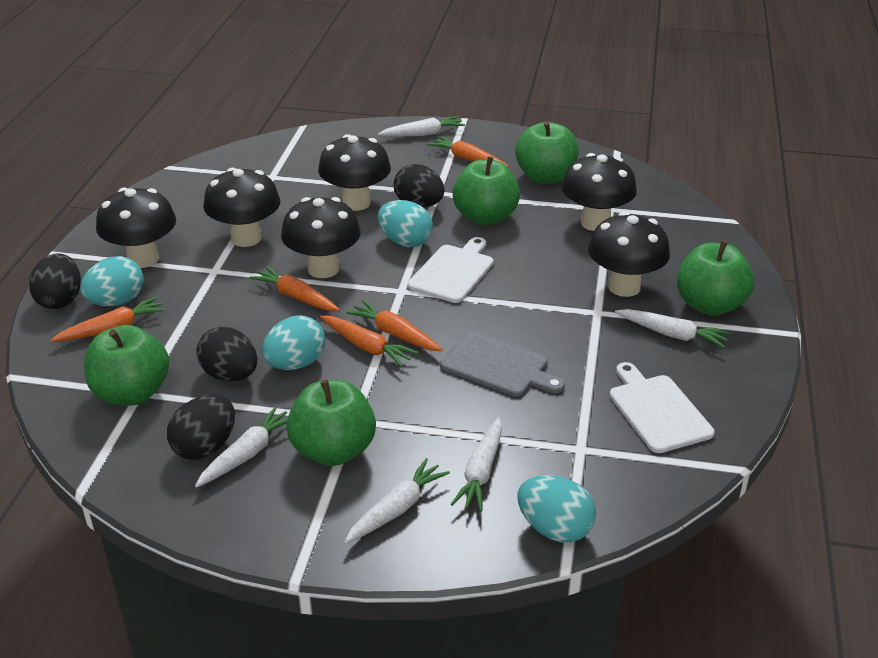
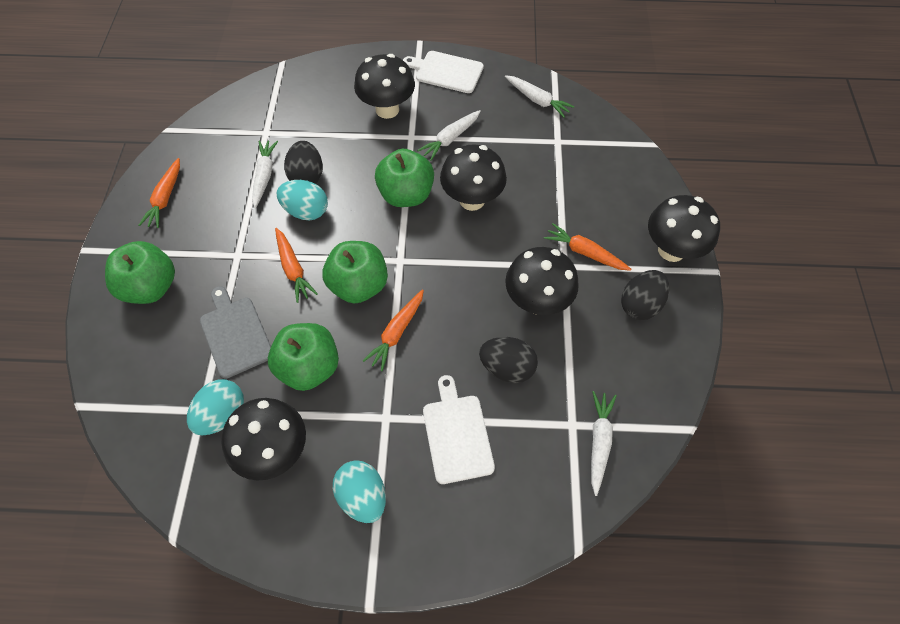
black egg: [29,253,81,309] [167,395,235,460] [196,327,257,381] [394,164,445,208] = 4 -> [284,141,323,184] [479,337,538,383] [621,270,669,320] = 3
black mushroom: [96,187,176,268] [203,168,280,247] [281,197,361,278] [318,134,391,211] [562,153,637,231] [588,212,670,297] = 6 -> [221,398,306,480] [354,54,415,119] [440,145,507,211] [505,247,579,315] [648,195,720,262] = 5
green apple: [84,325,169,406] [286,380,376,466] [453,156,520,225] [515,121,579,184] [677,240,754,316] = 5 -> [105,241,175,304] [268,323,339,391] [322,241,388,304] [375,149,434,207] = 4
orange carrot: [50,297,166,342] [249,266,340,311] [320,316,418,367] [346,300,443,351] [427,136,509,167] = 5 -> [139,158,180,228] [275,228,318,303] [363,289,424,371] [544,223,631,271] = 4
turquoise egg: [80,256,144,306] [262,315,325,370] [378,200,433,247] [517,475,596,542] = 4 -> [187,379,244,435] [277,180,328,220] [333,460,386,523] = 3
white carrot: [195,406,288,488] [344,458,450,544] [378,116,465,137] [451,417,502,512] [615,309,731,348] = 5 -> [252,140,278,208] [417,110,481,161] [505,75,574,118] [591,391,617,496] = 4

